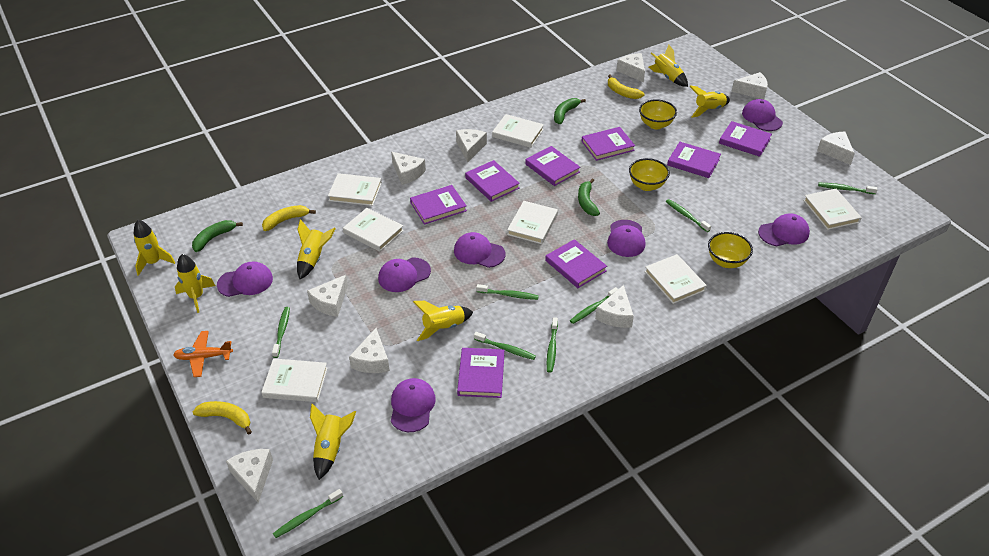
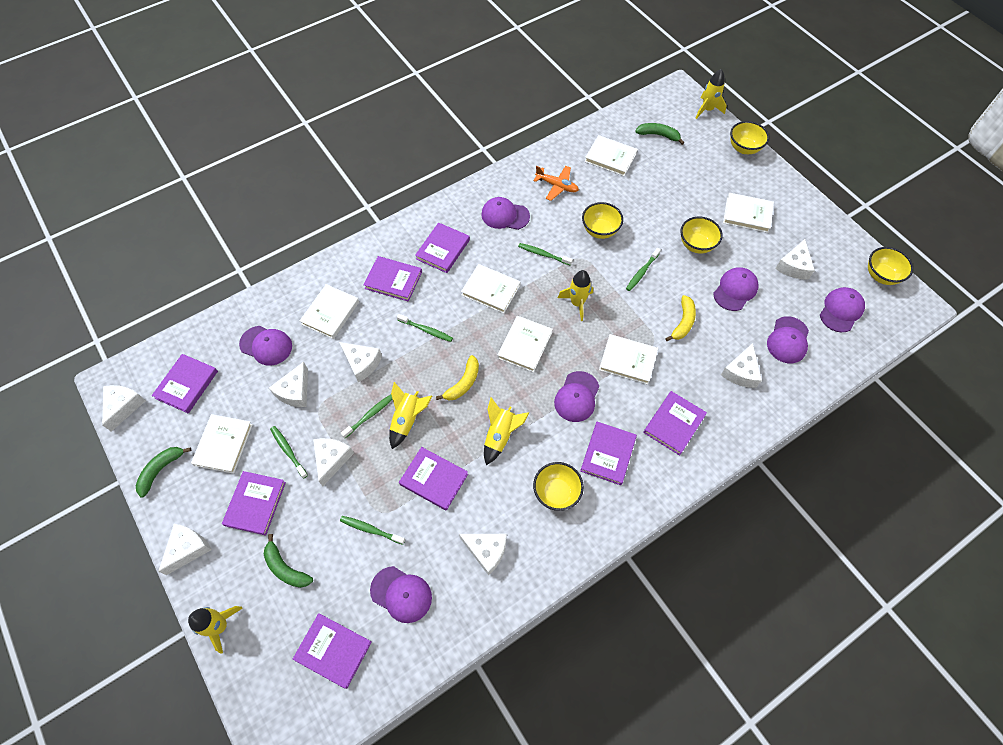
green toothbrush: [272,307,290,358] [273,489,343,538] [474,332,536,360] [476,284,539,300] [547,317,558,373] [570,287,618,324] [666,199,711,232] [818,183,877,194] = 8 -> [270,426,308,479] [340,516,405,545] [341,394,393,438] [397,314,453,342] [518,243,573,266] [626,248,661,291] = 6
white cheese: [226,449,273,503] [307,275,348,317] [349,328,390,373] [391,152,426,185] [456,129,487,162] [595,285,634,328] [617,53,645,82] [731,72,768,99] [817,132,855,165] = 9 -> [102,385,146,432] [158,524,212,575] [269,362,308,407] [313,438,354,486] [339,342,382,382] [459,534,507,576] [721,343,762,388] [775,239,815,280] = 8
yellow banana: [192,401,252,435] [262,205,316,231] [608,74,645,99] = 3 -> [436,355,479,400] [665,295,696,341] = 2
yellow bowl: [629,158,670,191] [639,99,677,130] [708,232,753,268] = 3 -> [533,462,584,511] [582,202,623,239] [680,216,723,254] [730,121,769,154] [868,247,913,285] = 5
yellow rocket: [133,220,175,276] [175,254,215,313] [297,219,336,279] [310,404,356,480] [413,301,473,341] [649,45,688,87] [689,86,730,118] = 7 -> [188,606,242,653] [389,382,432,449] [484,397,529,465] [558,270,593,321] [696,69,727,119] = 5

